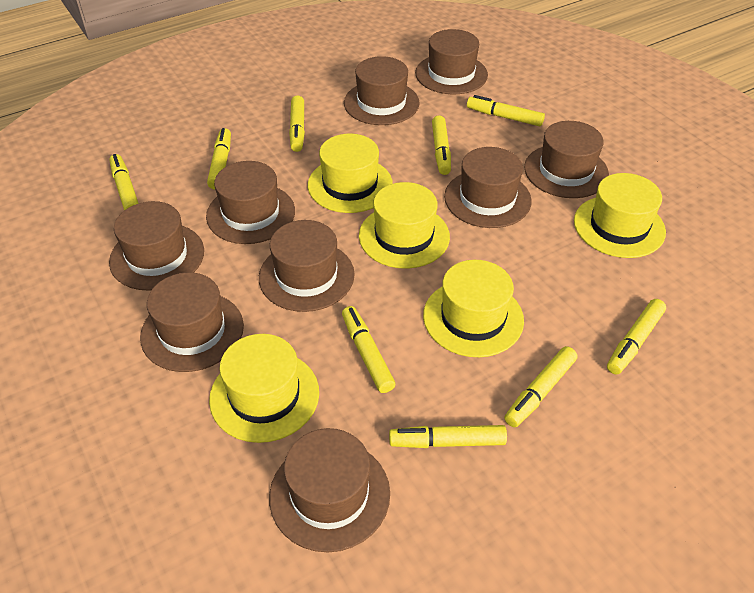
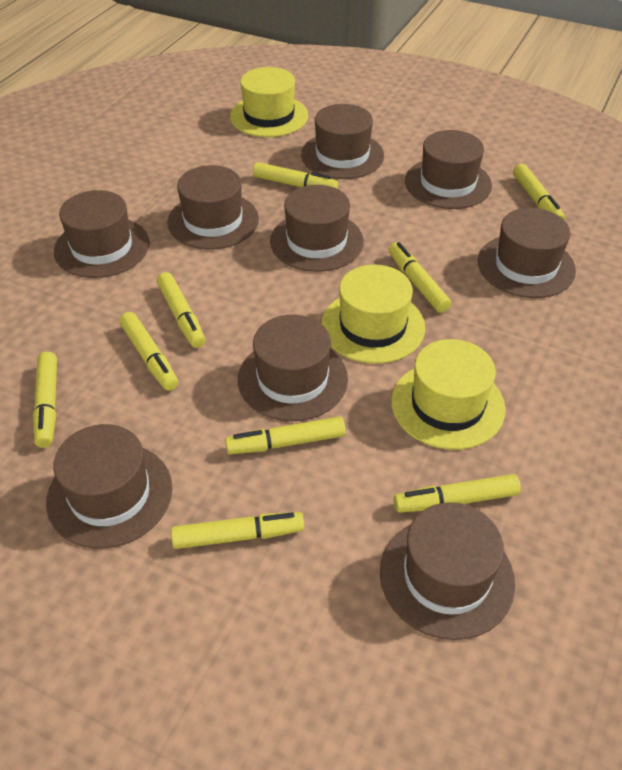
yellow hat: [209,334,319,443] [308,134,393,213] [359,182,450,269] [423,260,524,357] [574,173,666,258] = 5 -> [230,67,308,137] [321,265,425,364] [391,339,506,450] = 3

